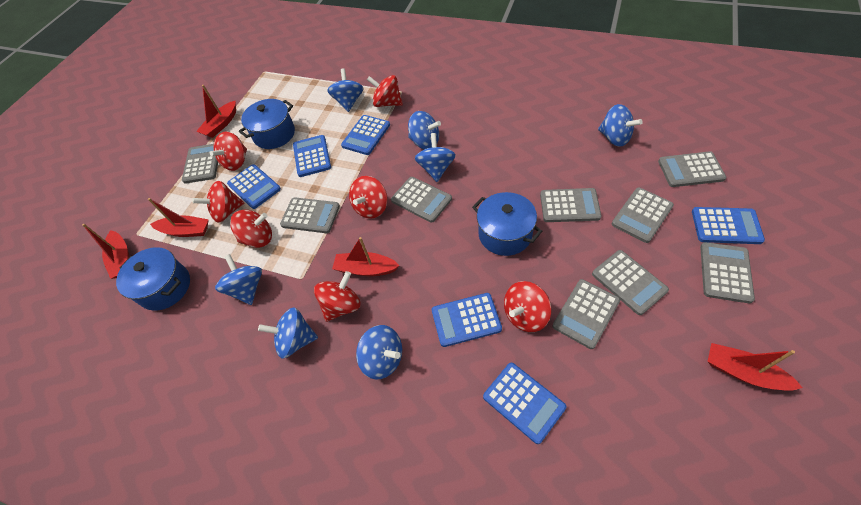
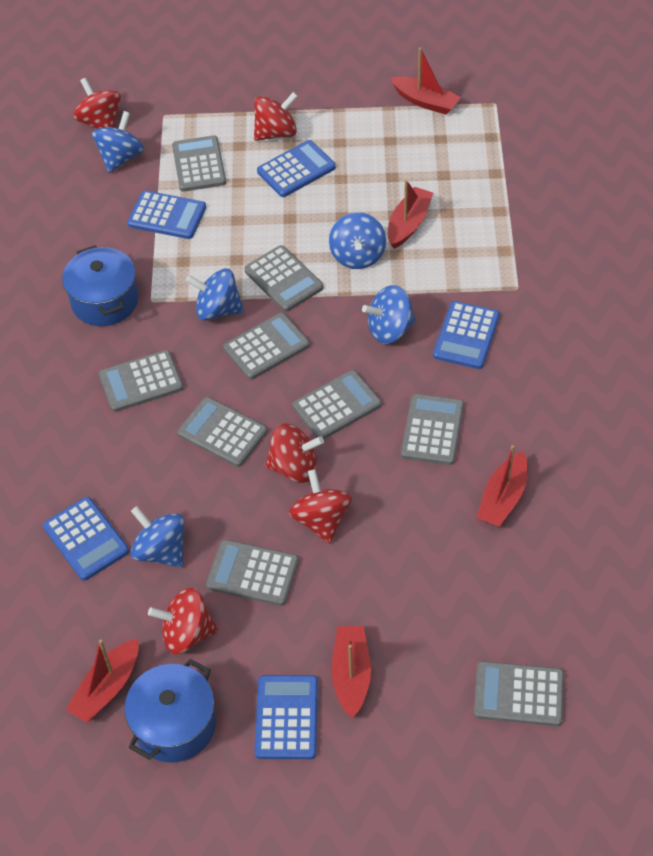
blue calculator: [227,164,281,209] [293,135,331,177] [341,115,390,155] [432,293,502,347] [483,363,566,444] [692,207,765,244] = 6 -> [43,497,129,581] [127,190,206,239] [254,675,318,759] [257,140,336,197] [433,301,500,369] = 5
blue pot: [116,247,190,311] [239,99,295,149] [472,192,542,256] = 3 -> [62,245,139,326] [124,659,216,763] = 2
blue spinning top: [215,254,262,305] [258,307,318,359] [327,69,364,112] [356,325,402,379] [408,111,441,149] [415,133,456,182] [598,104,643,147] = 7 -> [92,111,144,173] [130,506,184,567] [186,268,244,321] [329,212,386,269] [362,285,416,344] = 5
red spinning top: [192,181,244,223] [210,132,247,171] [230,210,272,248] [314,271,361,322] [349,176,387,219] [367,75,403,107] [504,281,551,332] = 7 -> [73,78,121,129] [148,588,218,654] [254,92,298,141] [265,423,324,483] [289,469,352,544] = 5

